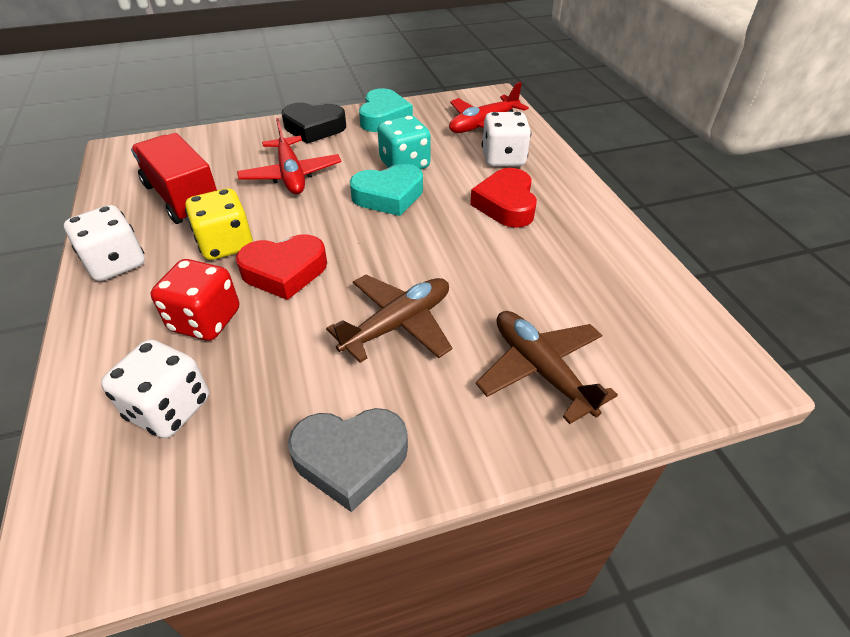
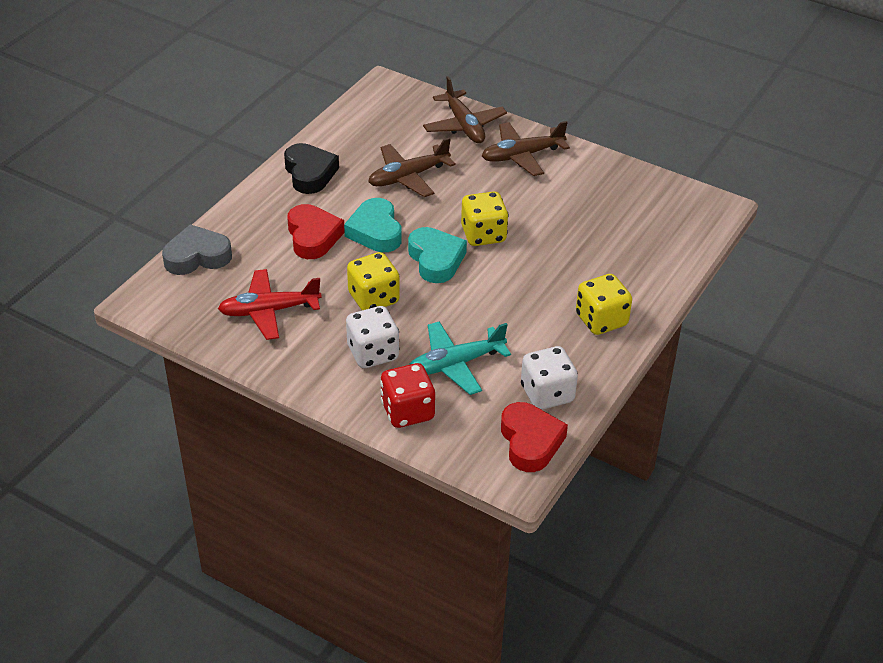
brown plane: [326,274,452,363] [476,311,618,424] = 2 -> [368,137,456,197] [423,76,507,143] [482,121,570,176] = 3
red plane: [237,118,341,194] [449,82,529,133] = 2 -> [218,269,322,340] = 1
red truck: [131,133,217,224] = 1 -> none = 0
turquoise dice: [378,115,431,170] = 1 -> none = 0
turquoise plane: none = 0 -> [409,321,511,395] = 1
white dice: [64,205,145,281] [101,339,209,438] [482,112,531,167] = 3 -> [346,306,399,368] [521,346,578,410] = 2
yellow dice: [185,188,253,260] = 1 -> [347,252,400,310] [461,192,509,246] [576,274,632,335] = 3

